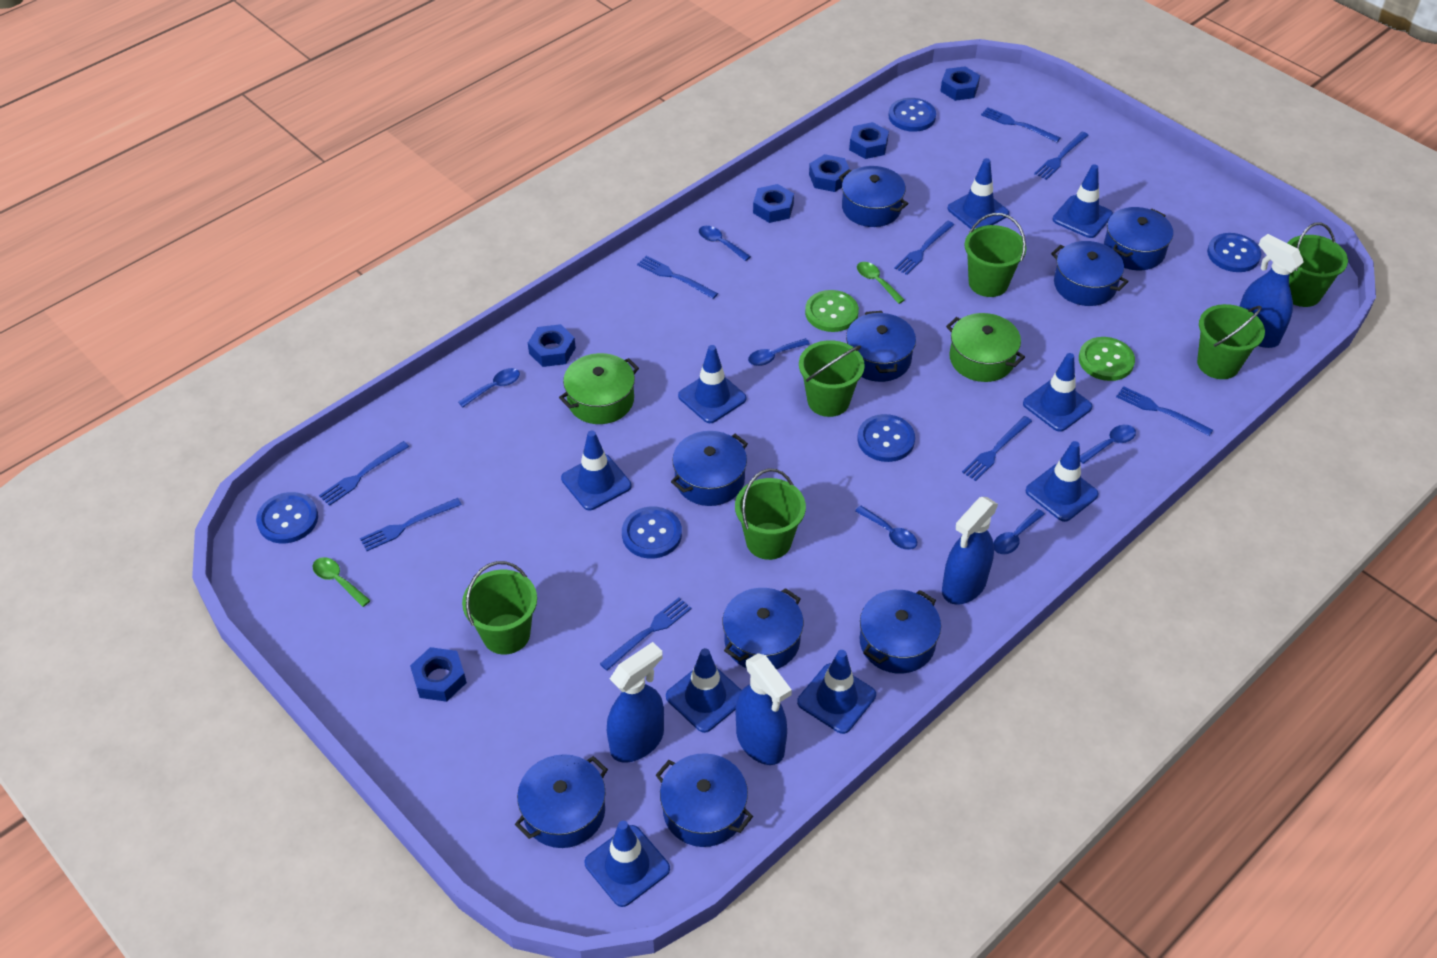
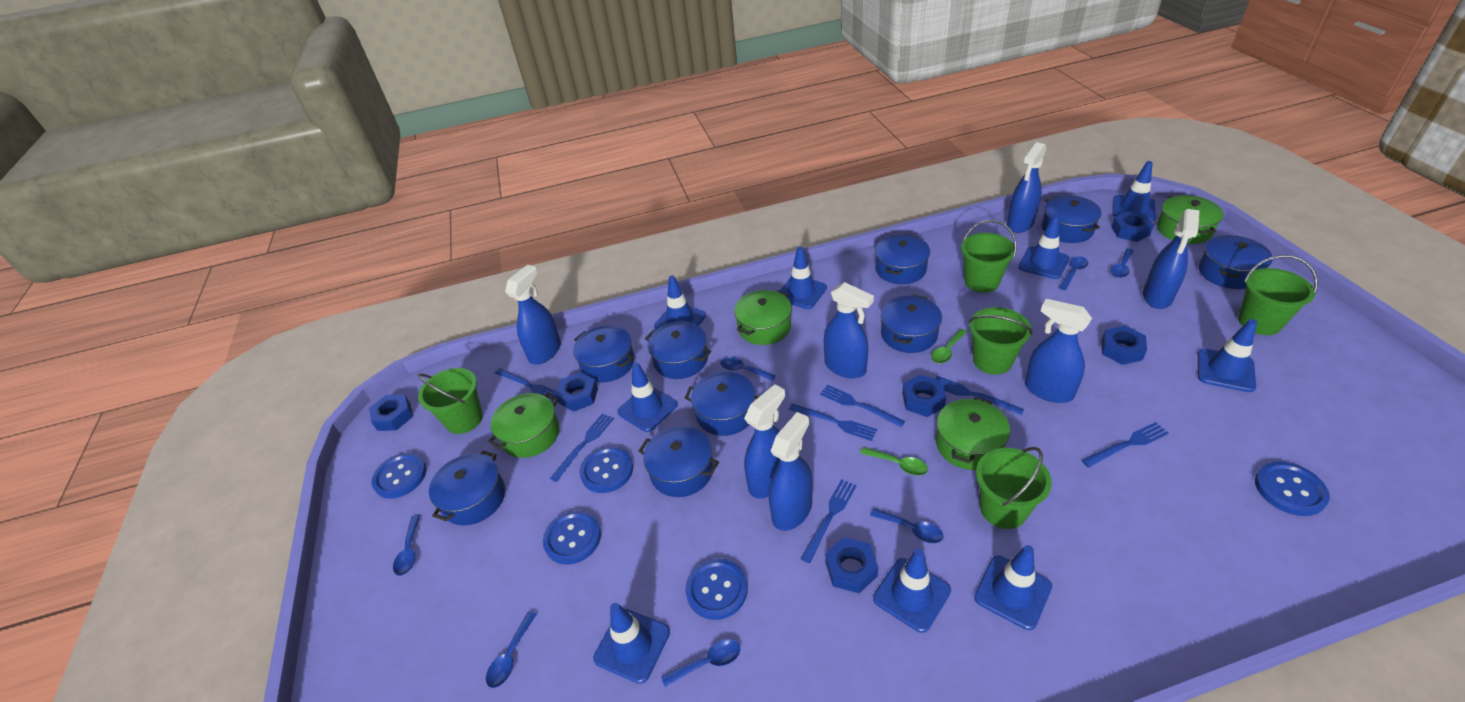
blue fork: [319,441,409,506] [360,498,462,551] [600,598,692,671] [637,256,718,299] [894,221,954,275] [962,416,1032,481] [981,107,1060,142] [1034,132,1089,180] [1116,386,1213,436] = 9 -> [495,368,557,403] [550,413,614,482] [789,404,877,441] [800,479,857,563] [820,385,905,427] [935,376,1024,415] [1082,422,1169,467] = 7
blue spoon: [458,368,520,407] [699,226,751,261] [748,338,810,366] [855,506,917,550] [994,509,1045,554] [1080,425,1136,464] = 6 -> [393,515,420,576] [486,611,537,688] [661,639,741,687] [720,357,776,381] [870,508,944,543] [1058,256,1088,290] [1110,248,1134,278] = 7
blue spray bottle: [607,642,664,763] [736,653,792,765] [942,497,998,605] [1240,234,1304,348] = 4 -> [505,265,561,365] [744,384,785,498] [769,412,813,531] [824,282,874,378] [1007,142,1046,233] [1025,299,1092,403] [1143,209,1200,309] = 7
green bucket: [462,561,537,655] [735,468,806,560] [799,340,865,417] [964,213,1026,297] [1197,304,1265,379] [1287,223,1348,307] = 6 -> [418,368,483,434] [961,220,1017,293] [969,307,1032,375] [976,447,1052,529] [1238,255,1318,335] = 5
green button: [805,290,859,332] [1079,337,1135,381] = 2 -> none = 0
green pot: [559,353,639,424] [946,313,1025,382] = 2 -> [488,393,560,458] [734,290,792,345] [936,397,1010,470] [1157,195,1223,244] = 4

